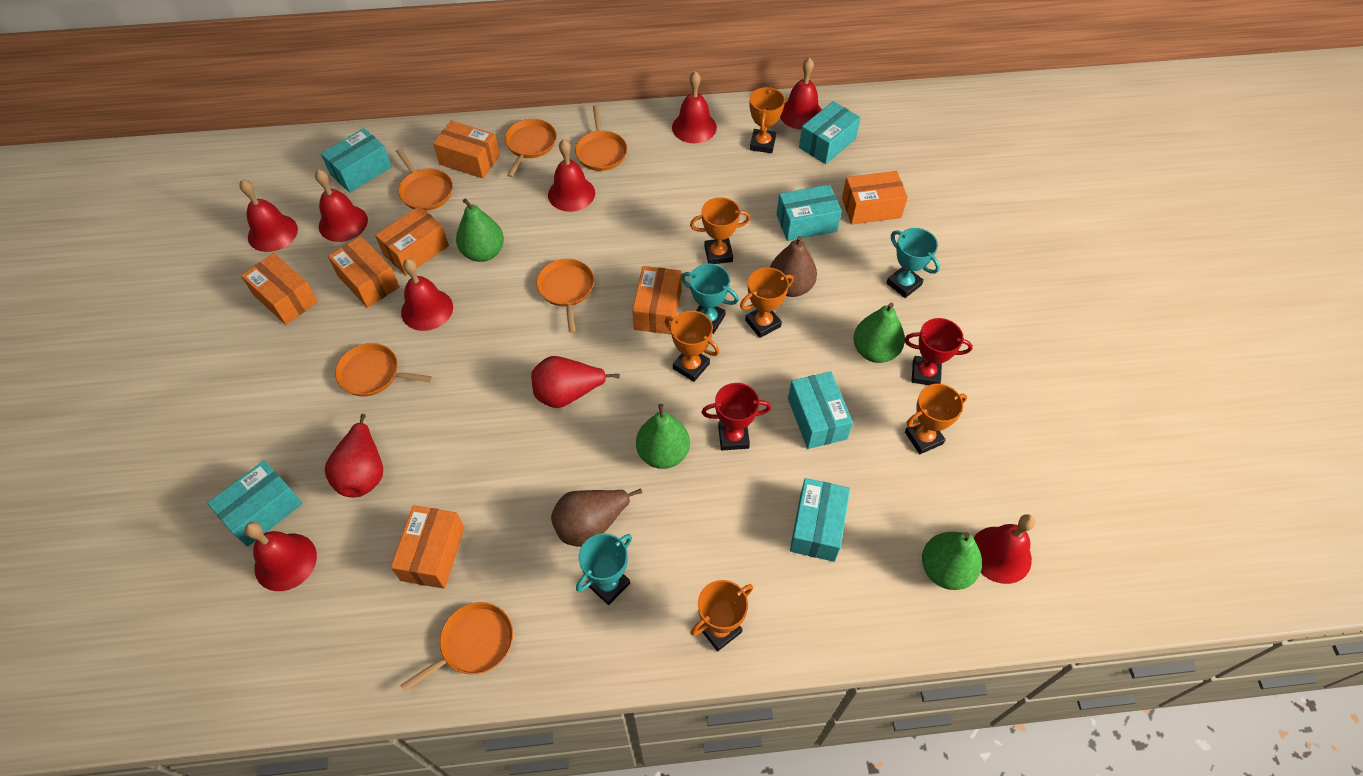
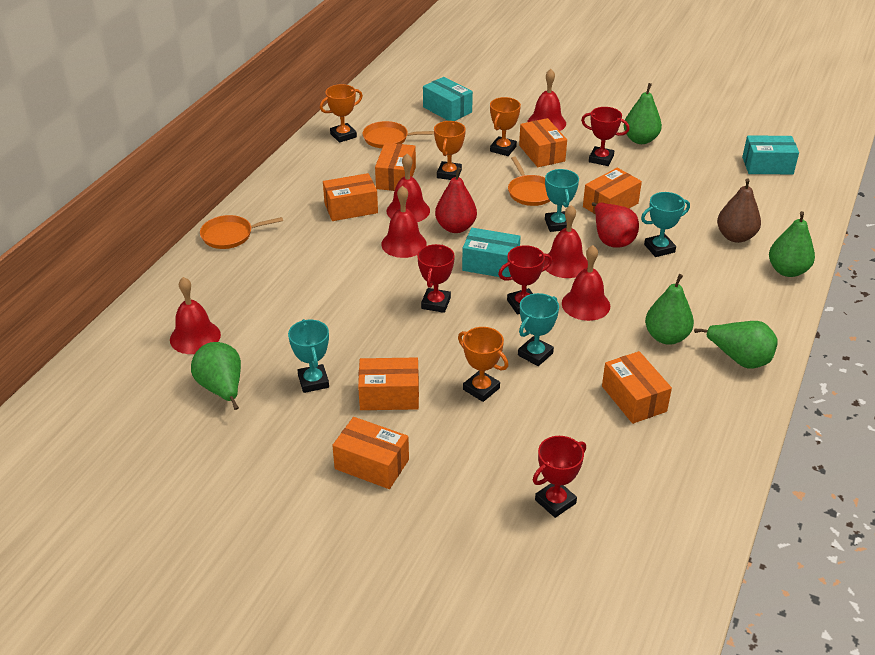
brown pear: [551,489,642,547] [770,236,817,297] = 2 -> [717,178,761,243] = 1
green pear: [456,198,504,262] [636,404,690,469] [853,303,905,363] [922,532,982,590] = 4 -> [191,342,241,410] [624,83,662,144] [645,274,694,345] [694,321,778,369] [769,211,815,277] = 5
orange pan: [335,343,433,396] [396,148,453,211] [400,602,513,692] [505,119,556,177] [536,259,594,333] [575,105,627,171] = 6 -> [200,215,283,249] [363,121,434,148] [508,156,550,206] = 3
orange trophy: [665,311,719,382] [690,197,750,264] [691,580,753,651] [740,267,794,338] [749,87,785,153] [905,384,967,454] = 6 -> [320,84,363,143] [434,121,466,180] [458,327,508,402] [490,97,521,156] = 4
red bell: [239,179,298,252] [244,522,317,591] [315,169,368,242] [401,259,453,331] [548,139,595,212] [672,71,717,143] [780,57,822,130] [974,514,1035,584] = 8 -> [170,277,221,354] [381,186,427,258] [387,154,430,222] [527,69,566,131] [543,205,588,278] [562,245,610,321] = 6
red trophy: [702,383,771,451] [904,318,973,385] = 2 -> [417,244,455,313] [498,245,552,314] [533,436,586,518] [581,107,630,166] = 4
turquoise box: [207,460,303,547] [321,128,392,193] [777,185,842,241] [788,371,853,449] [790,478,850,562] [799,101,861,164] = 6 -> [423,77,473,121] [462,228,521,277] [742,135,799,174] = 3
turquoise trophy: [576,533,632,605] [681,264,739,334] [887,228,940,298] = 3 -> [288,319,329,393] [518,293,559,366] [545,169,579,232] [641,192,690,257] = 4

